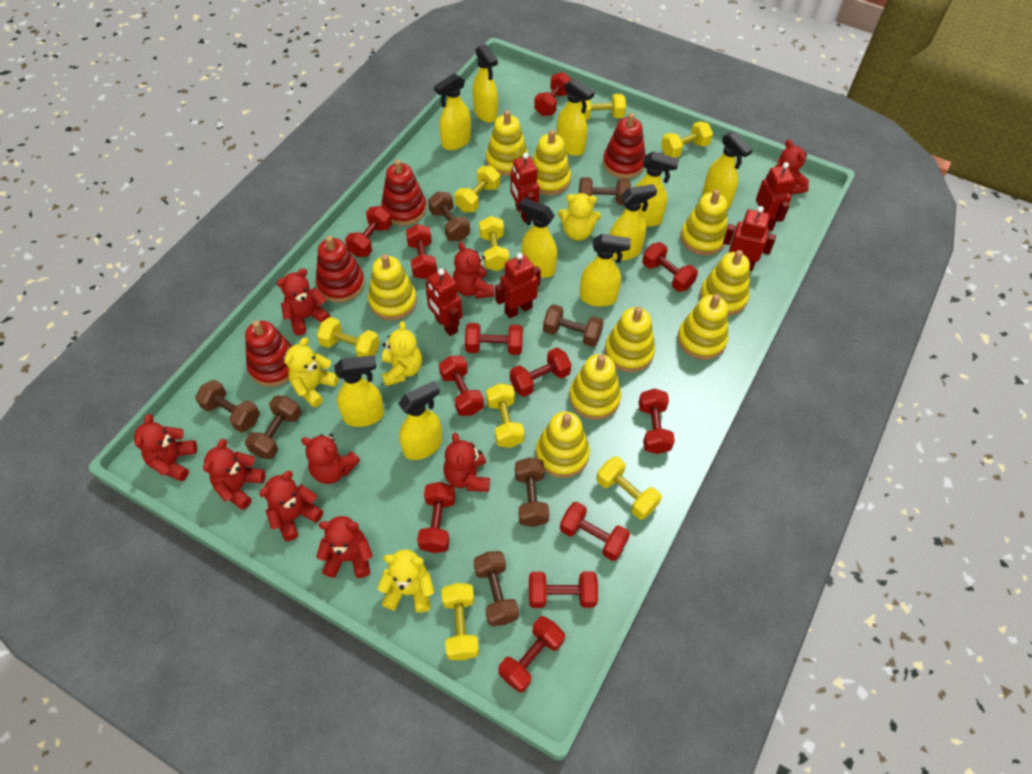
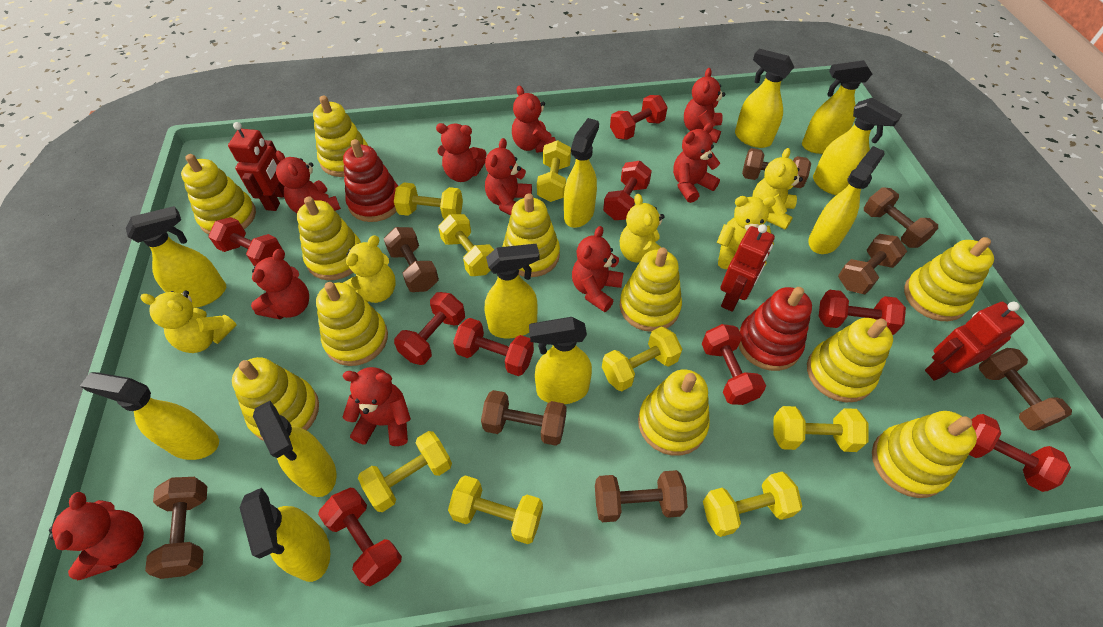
brown dumbbell: [195,380,260,433] [245,396,301,459] [428,191,470,241] [473,551,519,626] [515,457,549,527] [543,304,604,347] [579,177,631,205] = 7 -> [145,477,207,579] [384,227,439,292] [481,390,567,446] [595,470,688,522] [742,148,811,188] [838,234,907,294] [864,188,938,248] [979,348,1072,431] = 8
red dumbbell: [345,206,392,257] [406,224,437,279] [417,482,455,553] [439,356,484,416] [465,323,523,355] [498,616,565,693] [510,347,571,397] [529,572,598,608] [534,72,572,116] [560,502,630,561] [639,389,675,454] [642,242,698,292] = 12 -> [209,217,283,266] [318,488,402,587] [394,292,465,365] [453,318,534,376] [603,161,652,220] [610,95,668,140] [702,324,766,405] [819,290,906,335] [969,414,1071,492] = 9
red robot: [425,269,462,336] [495,253,541,318] [510,153,539,223] [723,206,776,271] [756,162,794,231] = 5 -> [228,122,284,211] [720,224,775,312] [925,302,1024,381] = 3
red stacking toy: [245,320,292,387] [316,236,365,302] [381,159,427,226] [603,113,646,178] = 4 -> [343,139,398,222] [738,287,812,371] = 2
red teddy bear: [134,414,197,481] [203,439,266,510] [259,471,323,542] [276,268,331,336] [301,434,360,484] [316,516,373,578] [444,433,490,492] [453,242,494,299] [775,140,809,195] = 9 -> [49,492,144,580] [251,249,309,319] [276,151,341,213] [343,367,411,446] [436,123,486,182] [485,138,532,215] [512,85,556,153] [572,226,623,312] [673,123,720,203] [684,68,725,143] = 10
yellow spray bottle: [334,355,384,427] [398,381,442,460] [434,73,471,150] [473,44,498,123] [519,198,557,278] [556,78,594,156] [580,234,631,307] [609,184,657,261] [635,151,679,227] [703,132,753,209] = 10 -> [80,372,219,460] [126,206,226,308] [239,488,330,582] [253,401,336,497] [485,244,539,338] [529,317,592,404] [564,118,599,228] [735,49,794,148] [802,60,872,154] [808,146,884,254] [813,98,902,195] = 11
yellow stacking toy: [368,254,417,320] [486,110,528,176] [533,130,571,195] [536,411,590,478] [569,354,621,420] [605,307,655,372] [677,294,728,360] [681,189,727,255] [700,250,750,316] = 9 -> [181,154,256,234] [232,357,319,441] [297,197,361,280] [313,96,368,177] [316,282,388,366] [502,193,560,277] [620,247,682,332] [638,369,710,456] [807,318,893,402] [872,411,977,498] [904,237,994,321] = 11
yellow teddy bear: [284,337,339,407] [377,550,435,613] [382,321,422,386] [558,193,601,241] = 4 -> [140,290,237,353] [343,235,396,303] [620,194,668,263] [717,196,776,269] [752,148,803,230] = 5

